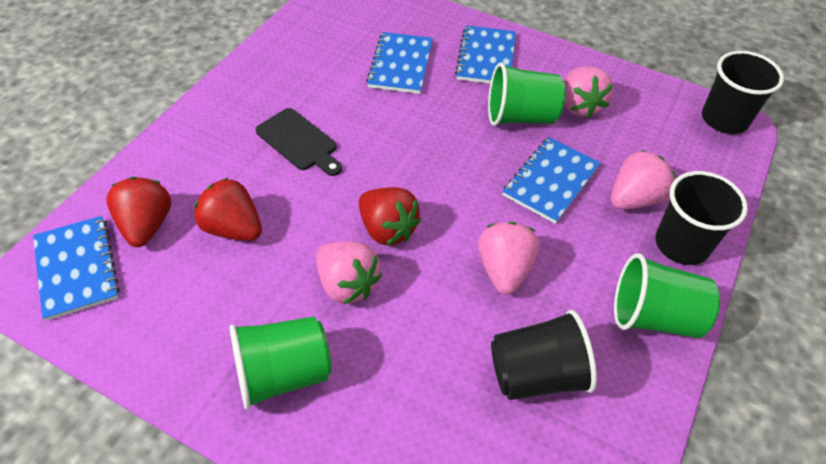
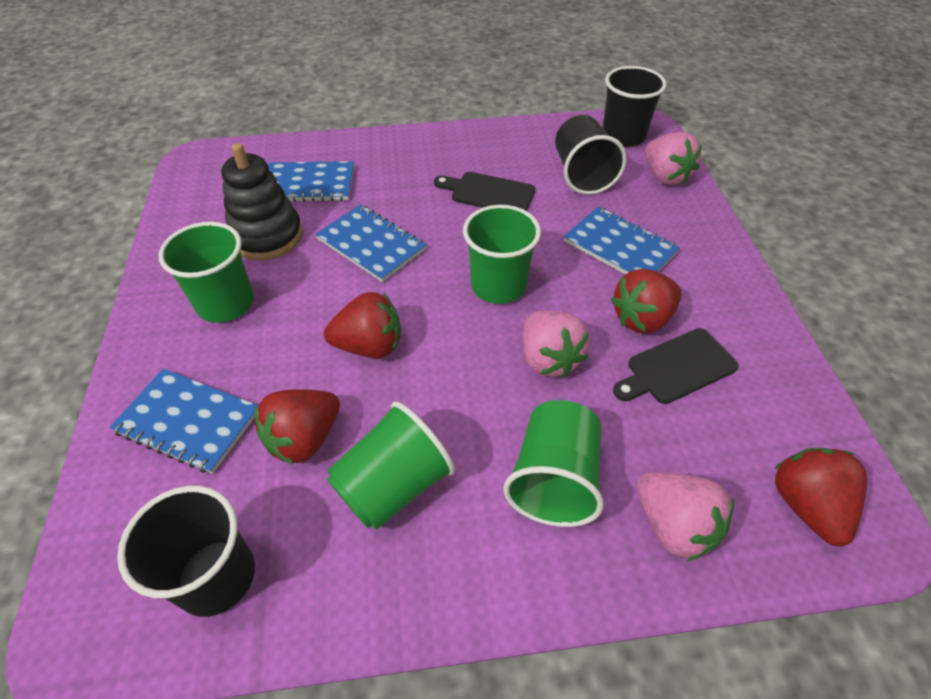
black cutting board: [256,108,342,176] = 1 -> [434,172,535,211] [613,328,739,404] = 2
black stacking toy: none = 0 -> [221,143,303,260] = 1
green cup: [230,316,331,410] [488,62,565,126] [614,253,720,338] = 3 -> [159,222,254,323] [327,402,455,530] [463,205,541,304] [503,400,604,527] = 4
pink strawberry: [316,242,382,304] [478,222,540,294] [564,66,613,118] [611,150,676,210] = 4 -> [523,310,590,378] [637,472,734,561] [645,132,702,186] = 3
red strawberry: [106,177,171,247] [194,177,262,241] [359,187,421,246] = 3 -> [255,389,340,465] [324,292,401,358] [611,269,682,333] [774,448,867,547] = 4

